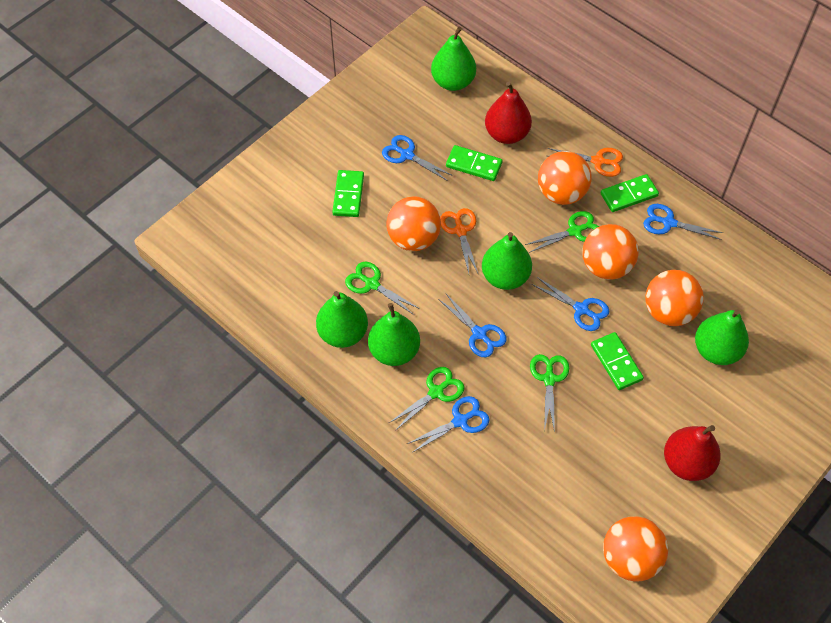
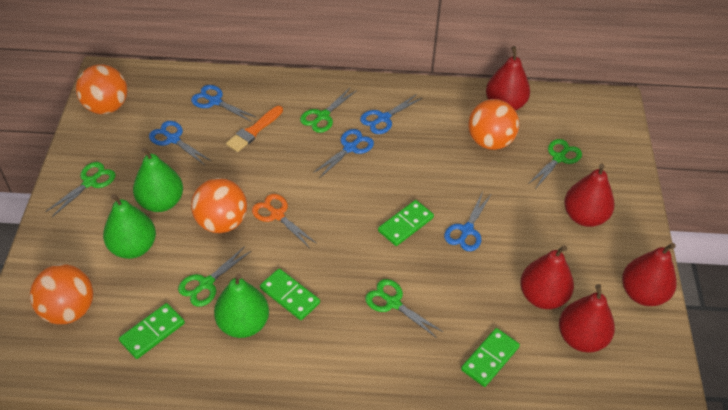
green pear: [316,291,368,348] [368,303,420,366] [431,26,476,91] [482,232,532,290] [695,309,749,365] = 5 -> [103,194,156,259] [133,147,183,212] [214,274,269,338] = 3
green scissors: [345,262,420,315] [389,367,464,431] [525,211,599,253] [530,354,569,432] = 4 -> [45,162,115,217] [178,246,251,307] [300,88,357,133] [365,279,443,338] [528,139,582,188] = 5
orange ball: [387,196,441,251] [538,151,591,205] [582,224,639,280] [603,516,668,581] [645,270,704,326] = 5 -> [30,264,93,324] [76,64,127,114] [191,178,247,233] [468,99,519,150] = 4
orange brush: none = 0 -> [226,106,283,152] = 1
orange scissors: [440,208,478,273] [548,148,623,177] = 2 -> [252,194,317,247] = 1
red pear: [485,82,532,144] [664,425,721,481] = 2 -> [486,46,530,111] [520,245,574,309] [559,284,615,353] [564,163,615,227] [622,243,677,306] = 5

